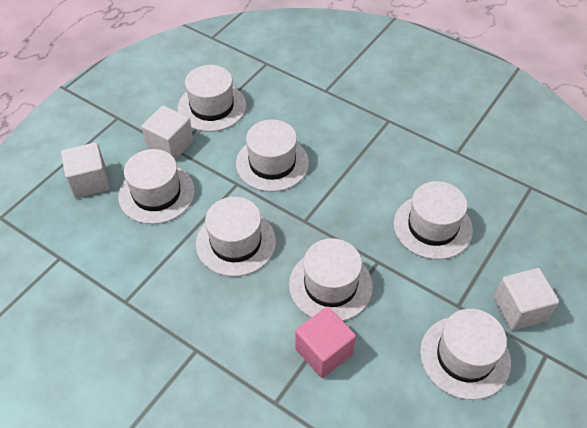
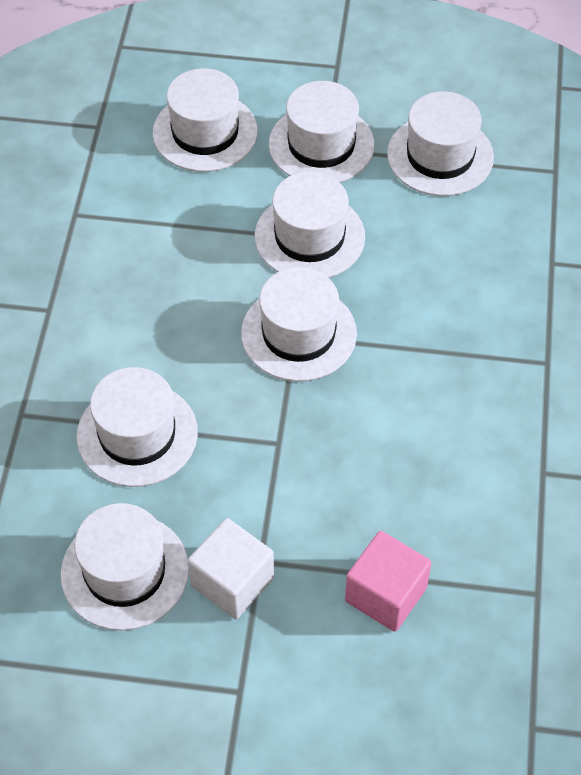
white cube: [61,142,110,198] [142,106,193,160] [494,268,559,331] = 3 -> [188,518,274,619] = 1

